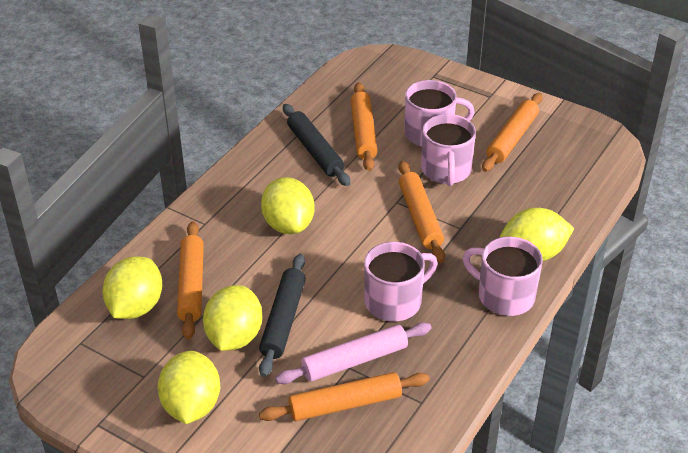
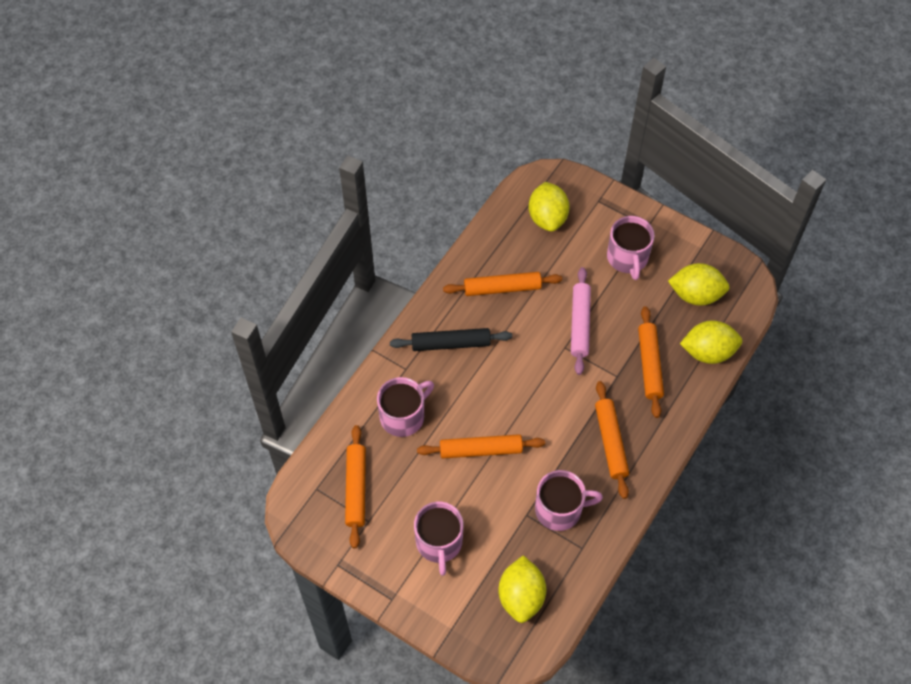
black rolling pin: [259,254,306,377] [283,104,350,186] = 2 -> [390,328,512,351] = 1
yellow lemon: [102,256,162,319] [158,351,220,424] [203,285,262,351] [261,177,315,234] [499,208,574,261] = 5 -> [498,555,546,623] [529,182,570,232] [668,263,730,306] [680,320,742,364] = 4

